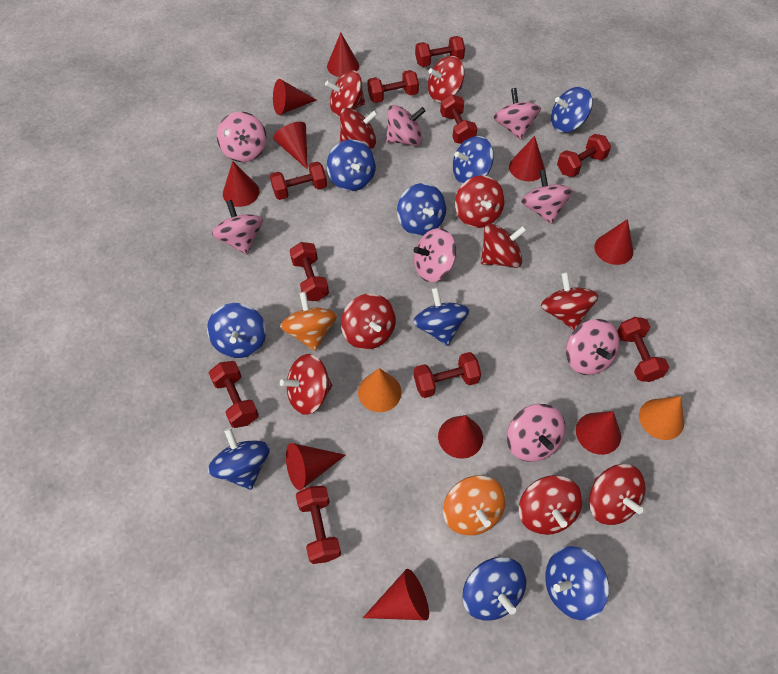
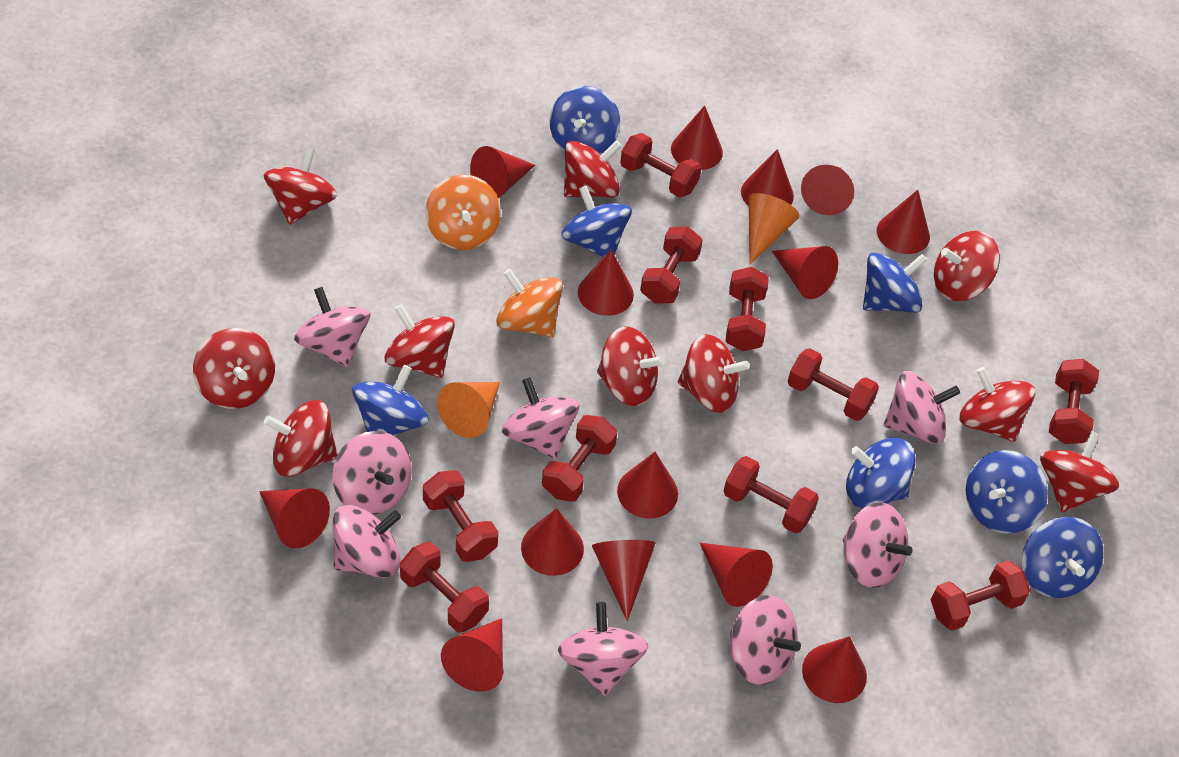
blue spinning top: [207,303,266,358] [208,428,270,490] [327,139,376,191] [397,183,446,236] [413,287,469,346] [453,136,494,184] [463,557,526,621] [545,546,609,620] [551,87,593,133] = 9 -> [352,365,428,436] [550,86,620,154] [561,185,632,258] [846,438,916,508] [863,253,927,313] [966,450,1048,534] [1022,517,1104,598] = 7
red cone: [223,161,259,207] [273,79,316,115] [273,122,308,169] [286,443,345,490] [327,33,359,77] [363,569,429,620] [438,415,483,459] [509,136,545,181] [576,411,621,455] [594,219,633,265] = 10 -> [259,489,330,548] [441,618,503,692] [470,146,535,198] [521,508,584,576] [578,250,634,316] [592,540,656,621] [617,452,678,519] [671,105,723,170] [700,543,773,607] [741,149,794,206] [772,246,838,299] [801,165,854,215] [802,636,867,703] [877,190,930,254] = 14

